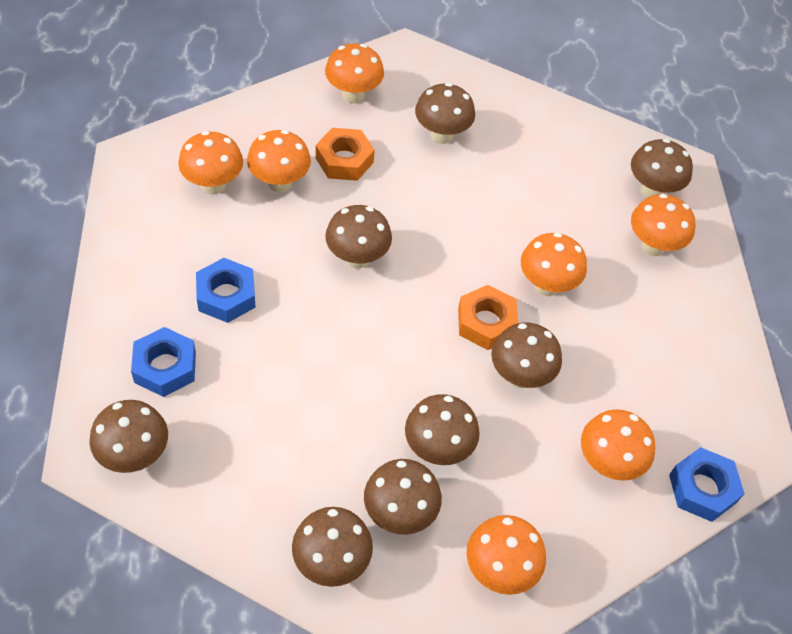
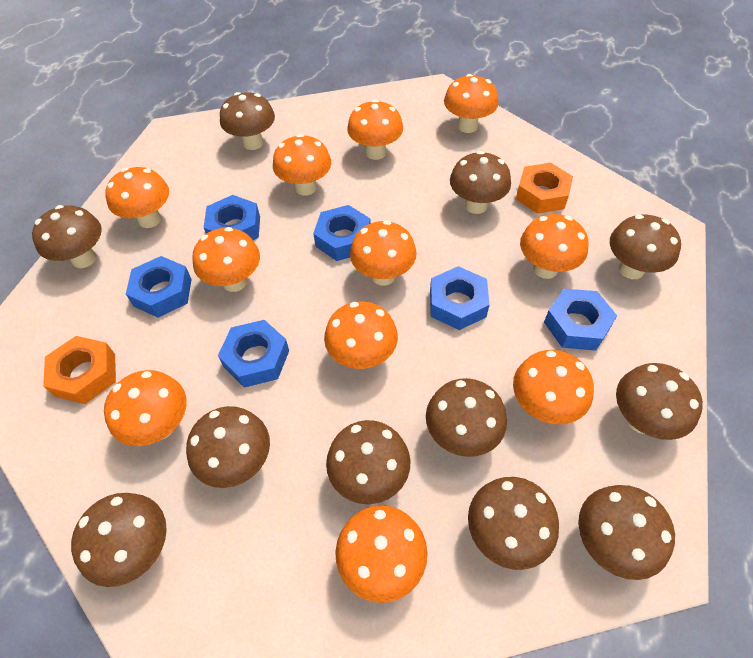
blue nut: [131,327,196,397] [196,258,255,323] [669,447,745,522] = 3 -> [126,256,192,318] [204,195,260,240] [218,320,289,388] [313,205,371,261] [430,266,490,330] [544,289,617,351] = 6
brown mushroom: [89,400,168,473] [292,507,373,587] [325,205,392,269] [364,459,442,535] [405,394,480,465] [415,83,475,144] [491,323,562,388] [631,139,693,198] = 8 -> [32,205,102,268] [71,493,167,587] [186,406,270,488] [220,92,275,150] [326,420,411,504] [426,378,507,457] [450,151,511,214] [468,477,559,570] [578,485,675,580] [610,214,681,279] [616,363,703,440] = 11
orange mushroom: [178,131,243,194] [247,130,311,193] [325,43,384,103] [466,515,546,595] [521,232,587,296] [581,409,656,481] [631,194,696,256] = 7 -> [104,370,187,446] [105,167,169,228] [192,227,260,292] [273,134,331,196] [324,301,398,369] [335,505,428,603] [347,100,403,160] [350,220,417,285] [444,74,498,133] [513,350,594,424] [520,214,588,279] = 11

